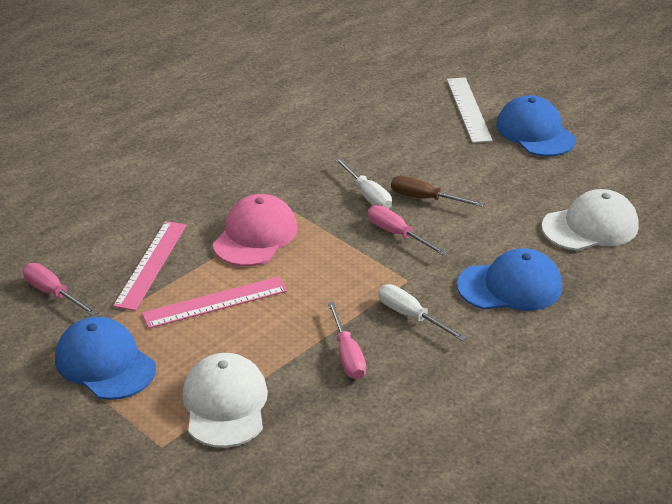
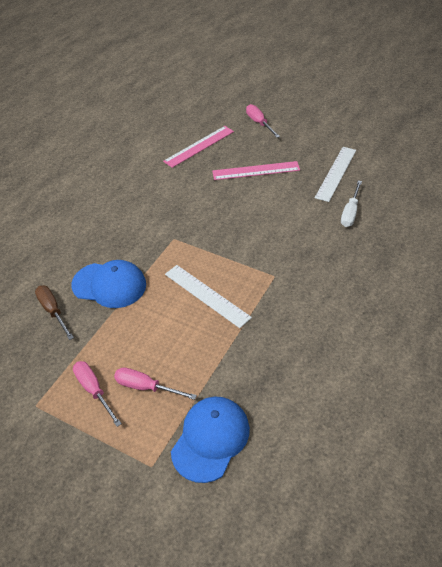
blue cap: [55,317,156,400] [457,248,562,311] [496,95,576,157] = 3 -> [71,260,146,308] [171,397,250,483] = 2
pink cap: [212,194,297,266] = 1 -> none = 0
white cap: [182,353,268,448] [542,189,639,251] = 2 -> none = 0
white ruler: [447,77,493,143] = 1 -> [165,265,252,328] [315,147,356,202] = 2
white screwdriver: [334,158,392,209] [378,284,466,341] = 2 -> [341,180,362,227] = 1

